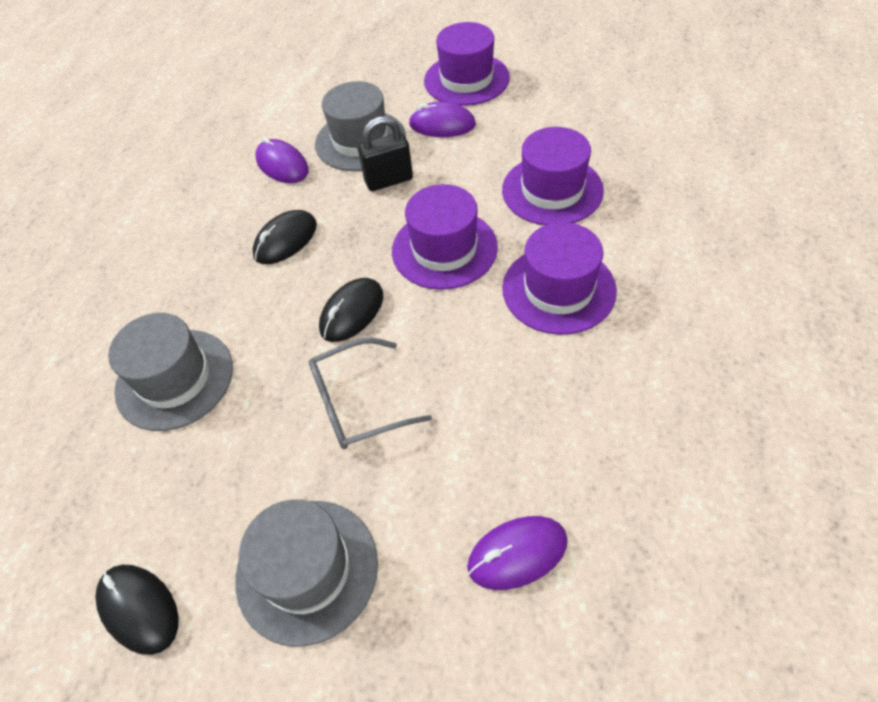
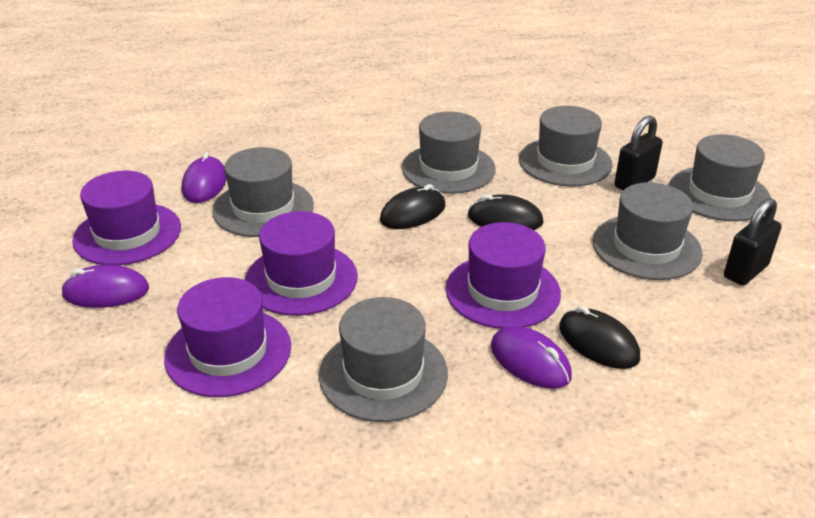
black padlock: [358,116,413,191] = 1 -> [614,115,663,190] [724,198,782,286] = 2
grey glasses: [309,338,432,449] = 1 -> none = 0
grey hat: [108,313,233,431] [235,499,378,647] [315,81,406,171] = 3 -> [212,147,314,237] [319,297,448,422] [402,111,496,194] [519,106,613,187] [593,182,703,280] [669,134,771,221] = 6

